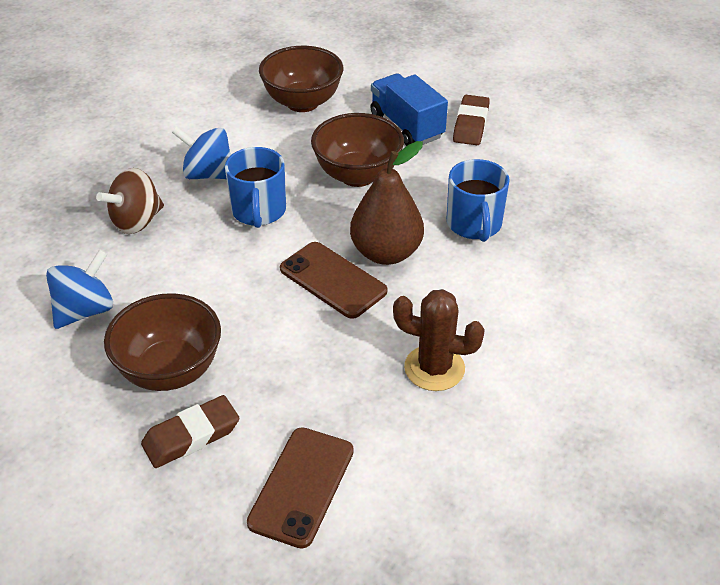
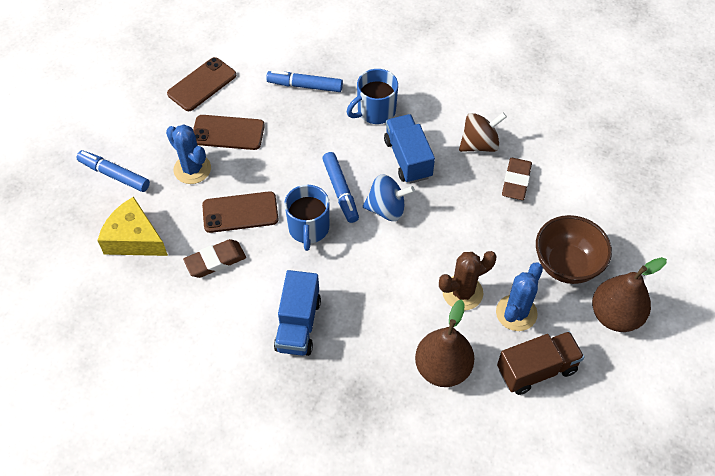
blue cactus: none = 0 -> [166,124,211,184] [496,263,543,331] = 2
blue marker: none = 0 -> [77,150,150,192] [266,70,343,92] [322,152,359,223] = 3
blue spinning top: [46,249,113,329] [172,127,231,179] = 2 -> [363,175,415,221] = 1
blue truck: [370,73,448,146] = 1 -> [274,270,321,356] [384,114,435,184] = 2
brown bowl: [104,293,221,391] [259,46,343,112] [311,113,404,187] = 3 -> [536,215,612,284] = 1
brown pear: [350,141,424,265] = 1 -> [415,299,474,387] [592,257,667,332] = 2
brown phone: [247,427,354,549] [280,242,387,319] = 2 -> [167,57,236,111] [193,115,265,150] [202,191,279,233] = 3
brown truck: none = 0 -> [497,331,584,395] = 1
yellow cheese: none = 0 -> [97,197,168,256] = 1

